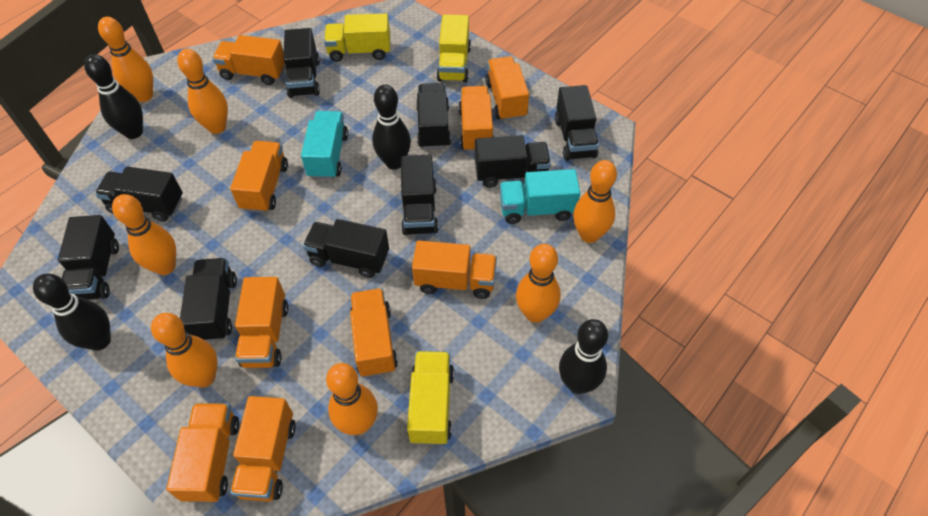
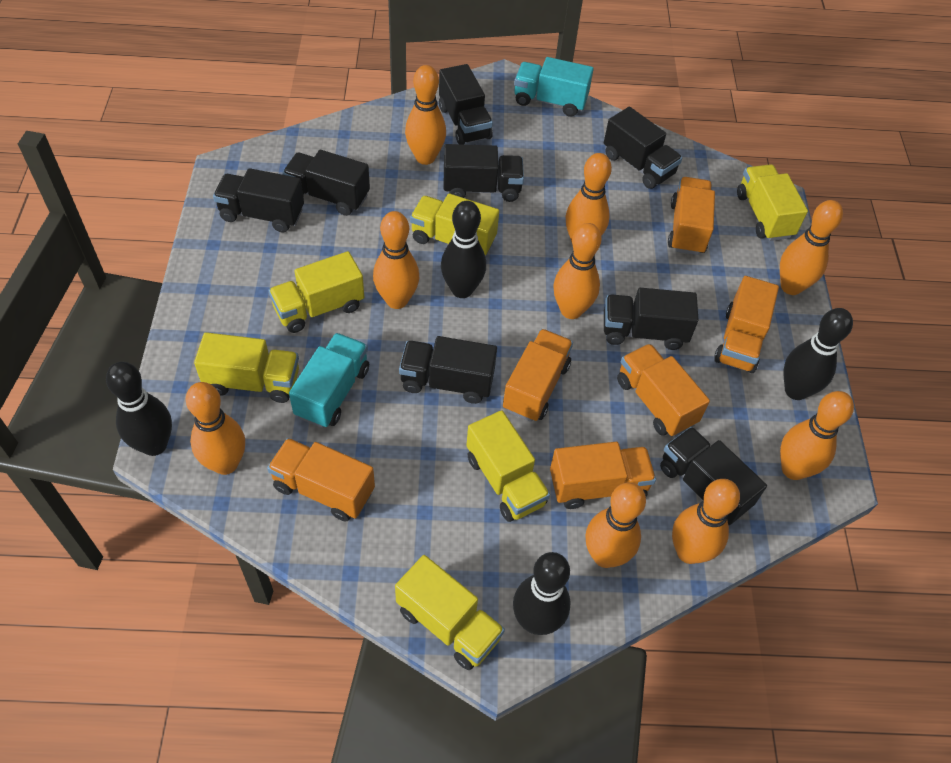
black truck: [58,215,119,300] [95,167,183,222] [180,258,237,342] [283,28,320,98] [303,219,389,278] [401,155,439,235] [416,83,451,149] [475,135,551,188] [555,85,599,161] = 9 -> [213,168,304,233] [282,150,370,216] [399,336,497,404] [439,64,493,144] [444,144,524,202] [604,107,682,189] [604,288,699,350] [660,427,767,525] = 8
orange bowling pin: [98,17,153,102] [112,194,176,275] [151,313,218,388] [177,49,228,134] [326,363,378,435] [516,244,561,323] [573,160,617,243] = 7 -> [186,382,245,475] [373,211,419,309] [405,65,446,165] [553,223,602,319] [565,153,612,242] [585,482,646,568] [672,479,740,564] [780,200,843,295] [780,391,854,480] = 9
orange truck: [166,403,239,502] [212,35,285,85] [230,141,288,213] [230,396,296,502] [235,277,288,368] [350,288,398,377] [412,240,497,299] [458,86,494,152] [485,56,529,121] = 9 -> [267,438,375,521] [503,329,573,422] [550,442,656,509] [617,344,710,437] [668,177,715,255] [714,276,779,373] = 6
yellow truck: [324,13,390,62] [407,351,454,445] [437,14,471,83] = 3 -> [194,332,299,403] [268,251,364,333] [395,555,505,670] [410,193,499,256] [466,410,550,522] [737,164,808,241] = 6

